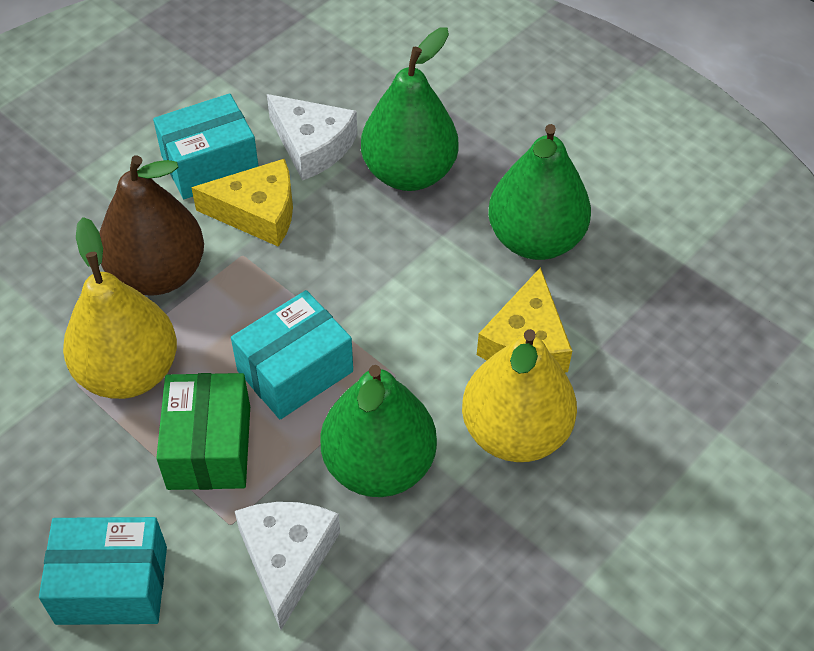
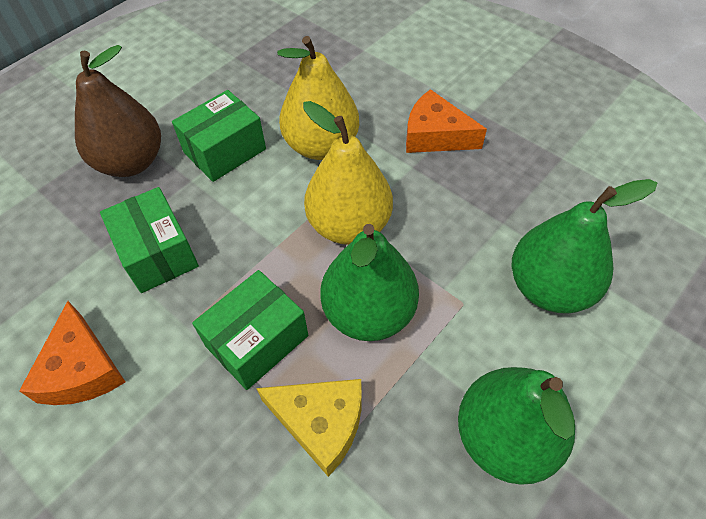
green box: [156,373,250,490] = 1 -> [100,187,199,293] [172,90,266,182] [192,270,308,390] = 3
orange cheese: none = 0 -> [19,301,126,405] [406,89,487,153] = 2
turquoise box: [39,517,167,625] [153,93,259,199] [231,290,353,419] = 3 -> none = 0
white cheese: [235,502,340,630] [267,94,357,181] = 2 -> none = 0
yellow cheese: [191,159,293,247] [477,267,572,373] = 2 -> [256,379,362,477] = 1

